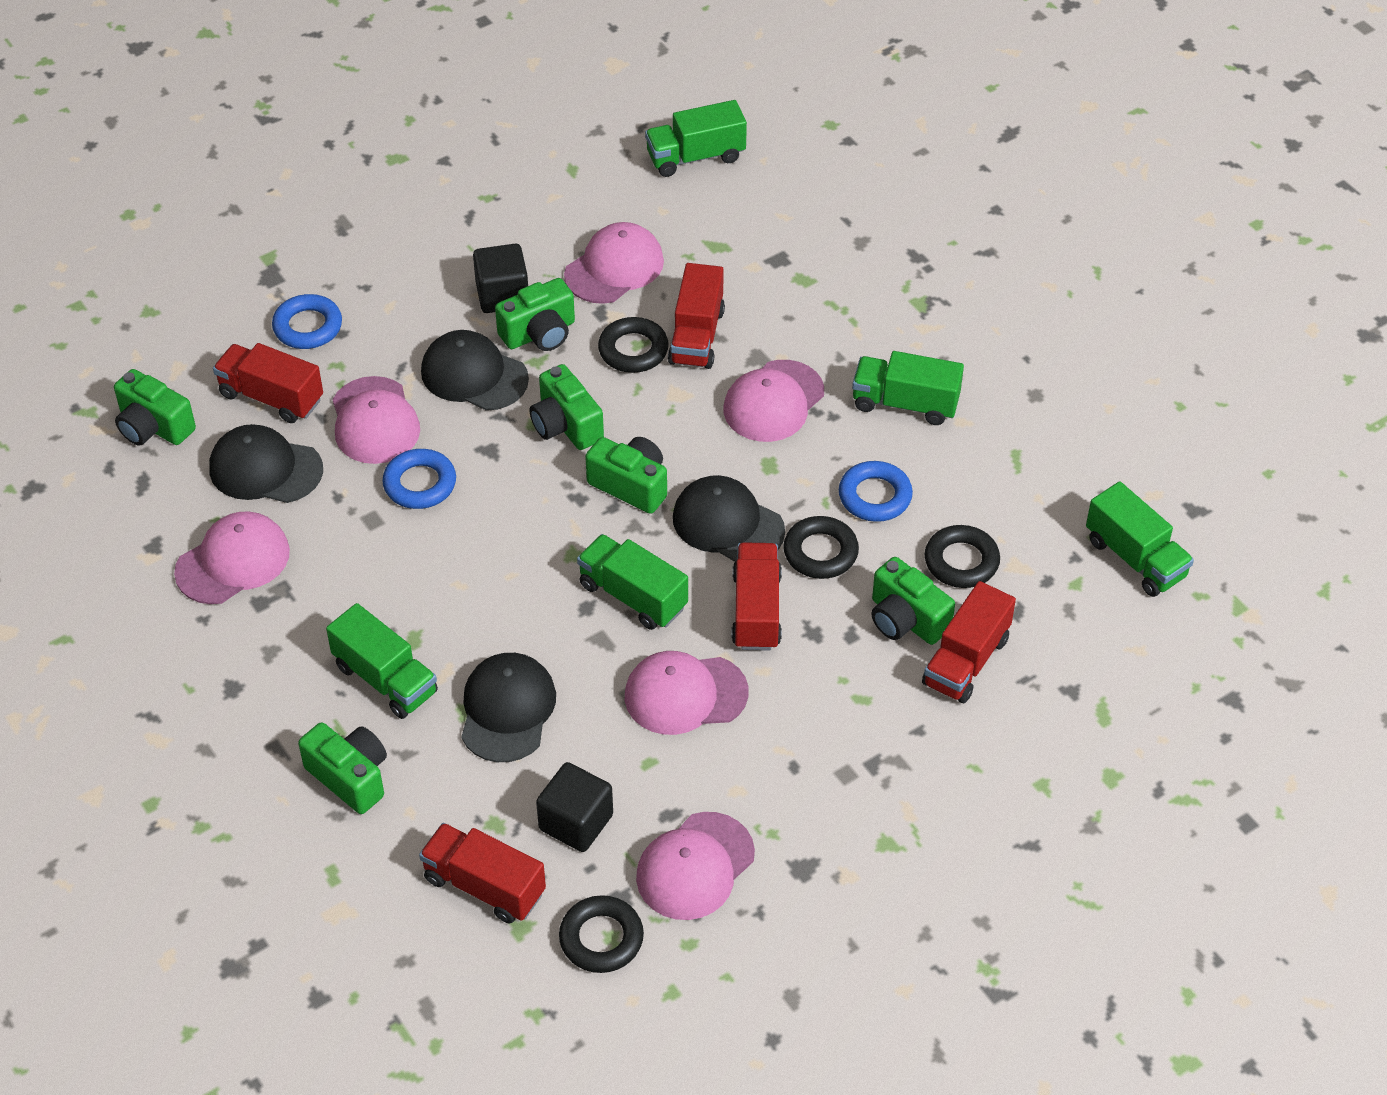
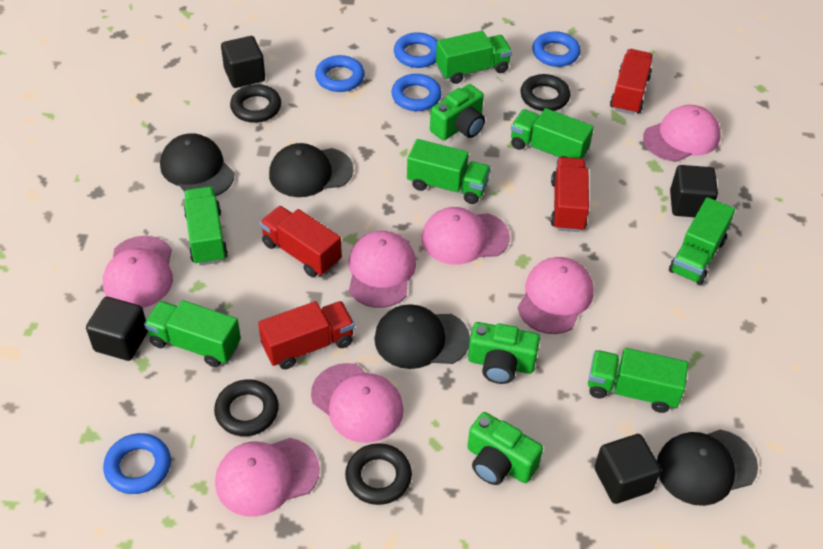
black cube: [473,244,528,313] [536,762,613,852] = 2 -> [86,297,148,361] [221,36,265,88] [594,434,661,504] [670,165,718,217] = 4
blue ring: [272,294,342,349] [382,449,456,509] [839,461,913,522] = 3 -> [103,433,171,494] [315,55,365,92] [392,74,442,111] [394,32,438,68] [532,31,581,67] = 5
green camera: [114,369,196,446] [298,722,387,814] [495,278,575,351] [530,364,604,450] [585,437,667,514] [871,557,955,645] = 6 -> [430,84,485,141] [467,412,543,485] [468,322,540,384] = 3
green truck: [326,603,438,719] [577,534,688,630] [645,100,747,177] [852,351,964,425] [1086,481,1194,597] = 5 -> [144,300,241,367] [184,186,228,266] [407,139,491,204] [436,31,512,84] [511,108,594,159] [588,348,688,413] [669,197,735,285] = 7
pink cap: [174,512,290,604] [333,376,420,464] [564,222,664,304] [625,651,748,735] [636,812,755,920] [724,360,824,442] = 6 -> [103,236,173,308] [215,438,320,517] [311,363,404,443] [349,231,416,308] [422,207,510,265] [518,257,594,334] [643,105,721,162] = 7
red truck: [213,343,323,423] [419,823,546,923] [668,263,725,369] [731,542,782,651] [922,581,1016,703] = 5 -> [258,301,355,369] [260,206,342,277] [551,157,589,232] [610,49,653,115] = 4

